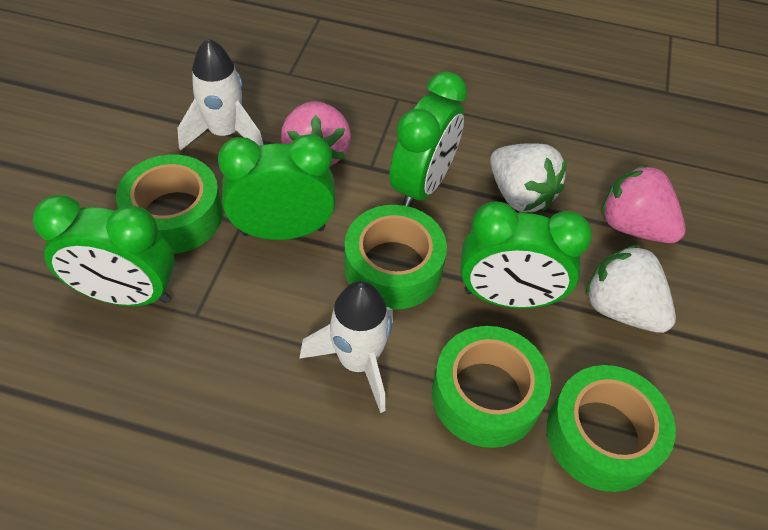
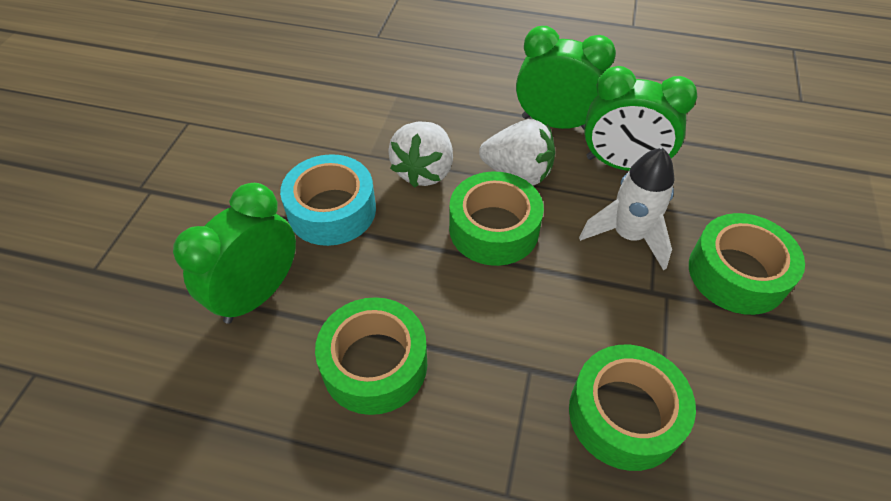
green clock: [33,195,175,306] [218,134,336,240] [389,72,467,207] [460,201,592,308] = 4 -> [173,183,296,324] [516,26,616,130] [584,66,698,171] = 3
pink strawberry: [281,101,351,166] [601,164,686,243] = 2 -> none = 0
turquoise tape: none = 0 -> [280,154,376,246] = 1
white rocket: [177,38,263,151] [299,281,393,413] = 2 -> [579,148,674,271] = 1

